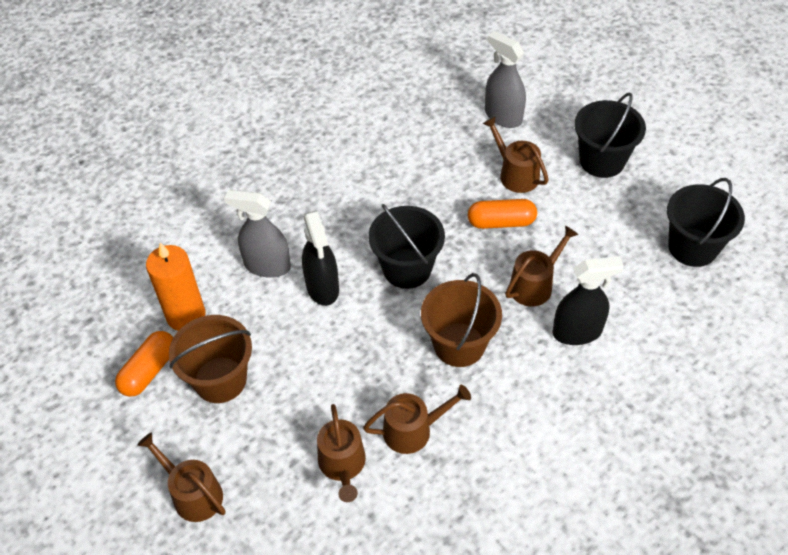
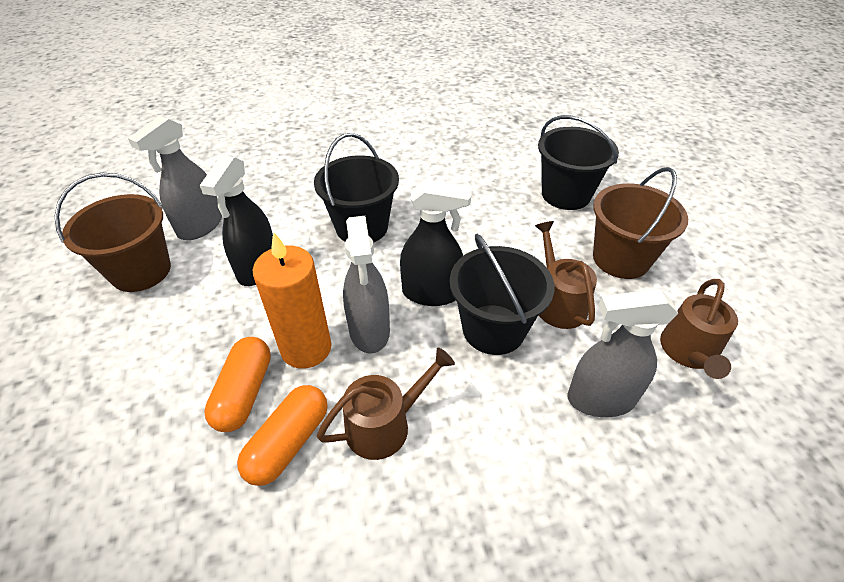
brown watering can: [138,432,225,522] [317,404,366,502] [363,385,471,454] [483,116,549,193] [505,225,579,306] = 5 -> [317,348,455,460] [535,221,597,329] [660,279,738,379] = 3
grey spray bottle: [224,190,291,278] [485,31,526,128] = 2 -> [128,116,222,240] [343,216,390,353] [567,289,679,417] = 3

